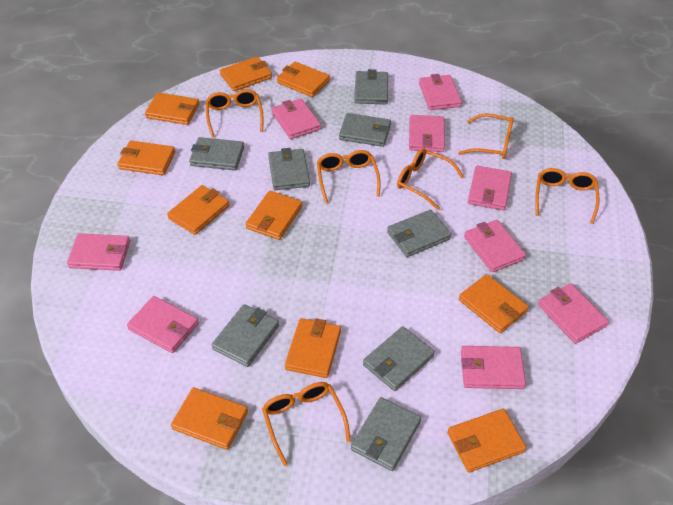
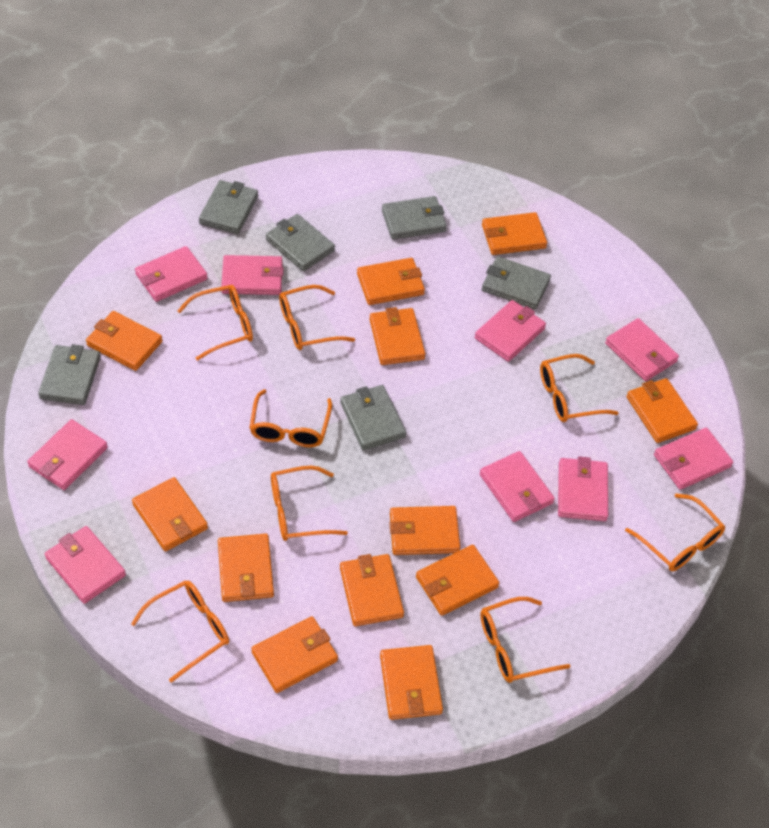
grey wallet: [189,137,244,170] [212,304,279,367] [268,148,310,190] [339,113,391,147] [351,397,421,471] [354,69,388,104] [363,326,435,391] [387,210,451,257] = 8 -> [38,344,101,405] [199,180,258,234] [266,214,335,271] [340,385,406,450] [382,196,447,240] [482,256,551,309] = 6
orange glasses: [206,89,264,138] [262,382,351,466] [317,150,380,203] [397,148,464,210] [458,113,514,159] [535,168,599,224] = 6 -> [131,580,229,683] [177,285,253,361] [250,389,332,447] [271,466,348,541] [279,285,355,350] [480,597,571,683] [540,354,618,422] [625,493,726,571] = 8
orange wallet: [117,141,175,175] [145,92,200,125] [167,185,230,235] [171,388,248,450] [220,57,272,91] [246,191,302,240] [277,62,330,97] [285,318,341,378] [447,409,526,473] [459,274,529,333] = 10 -> [86,311,162,371] [132,477,208,552] [218,534,274,602] [251,616,338,693] [340,554,404,626] [357,258,425,305] [369,307,426,365] [380,645,443,720] [389,506,460,555] [416,545,499,616] [482,212,547,255] [627,378,698,443] = 12

